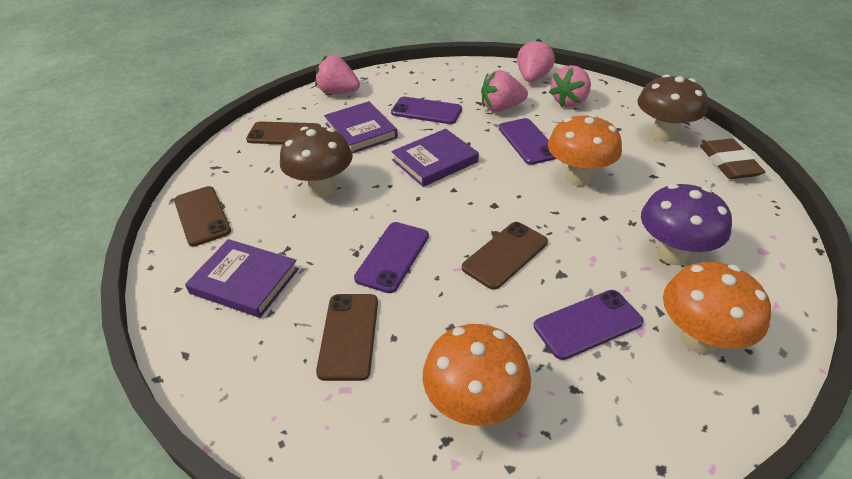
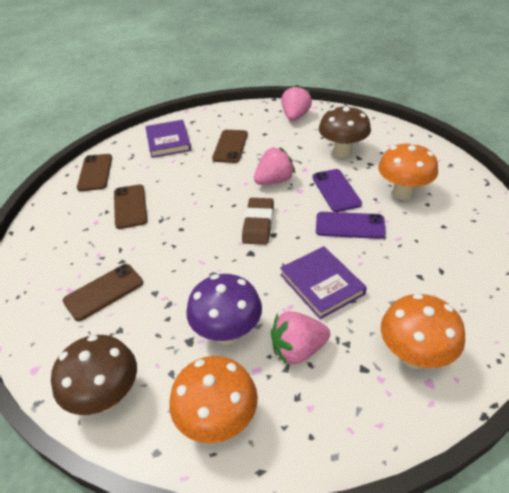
pink strawberry: [315,56,360,94] [481,70,528,112] [517,39,555,82] [549,65,591,107] = 4 -> [254,147,295,185] [271,311,330,365] [281,85,312,121] = 3
purple book: [185,239,299,318] [324,101,398,153] [391,129,479,187] = 3 -> [145,120,191,158] [280,246,367,319] = 2
purple phone: [354,222,429,293] [391,97,462,124] [499,118,557,165] [534,290,643,360] = 4 -> [312,169,362,212] [316,212,386,239] = 2

